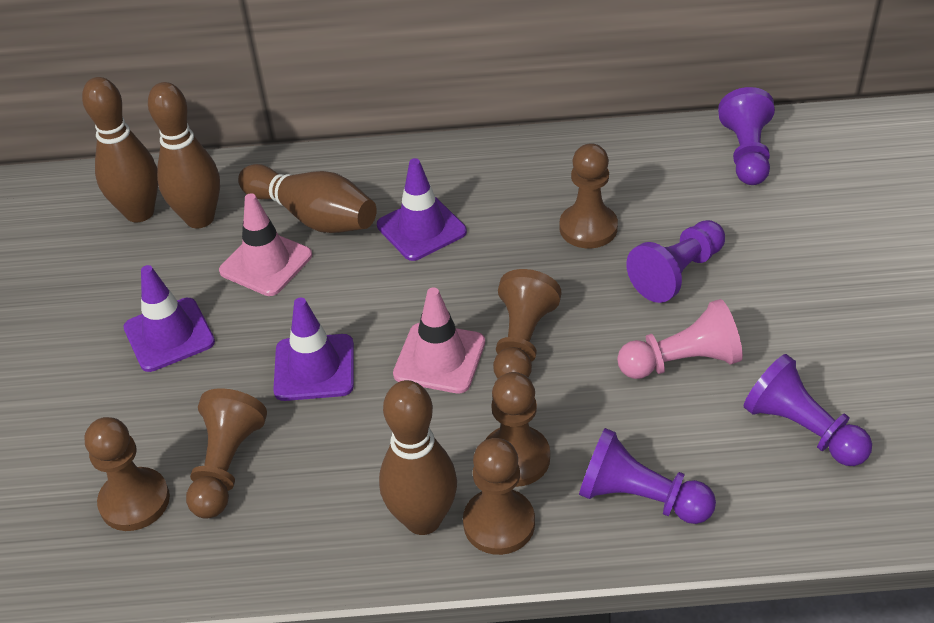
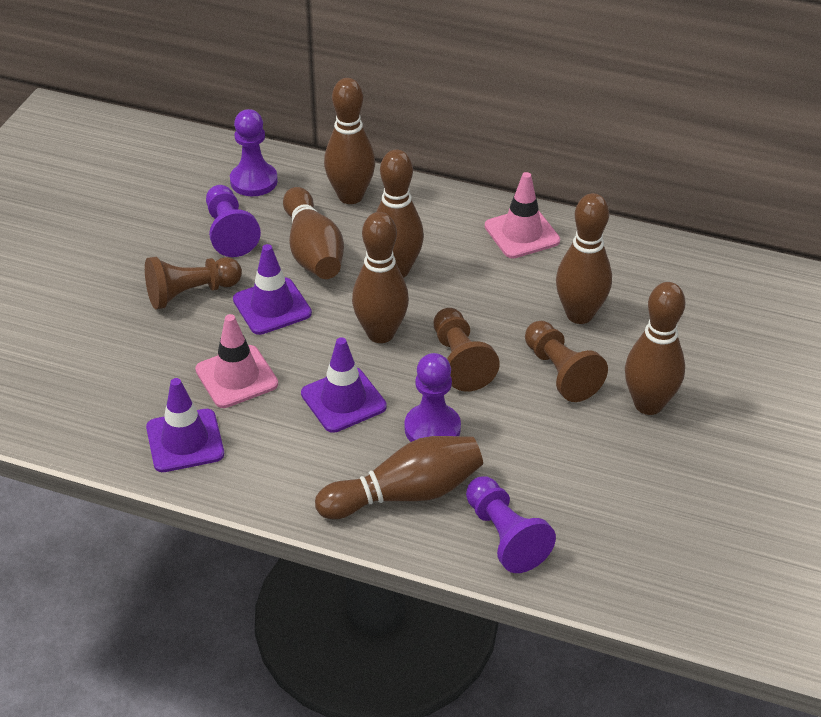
brown bowling pin: [82,77,158,222] [148,82,220,228] [238,164,377,233] [379,380,457,535] = 4 -> [283,187,344,279] [315,436,483,519] [324,78,375,204] [352,212,409,343] [376,149,424,278] [556,193,612,324] [625,282,685,415] = 7
brown pawn: [85,417,170,531] [186,388,267,519] [463,438,535,555] [485,372,550,487] [493,269,561,379] [560,143,618,248] = 6 -> [145,257,242,309] [434,308,500,392] [525,321,608,402] = 3
pink pawn: [617,299,743,379] = 1 -> none = 0

